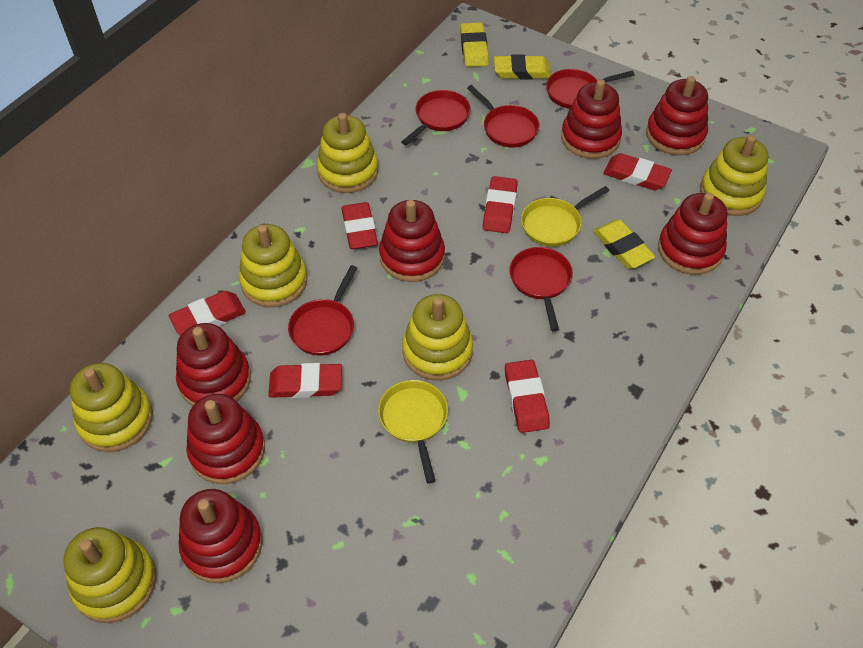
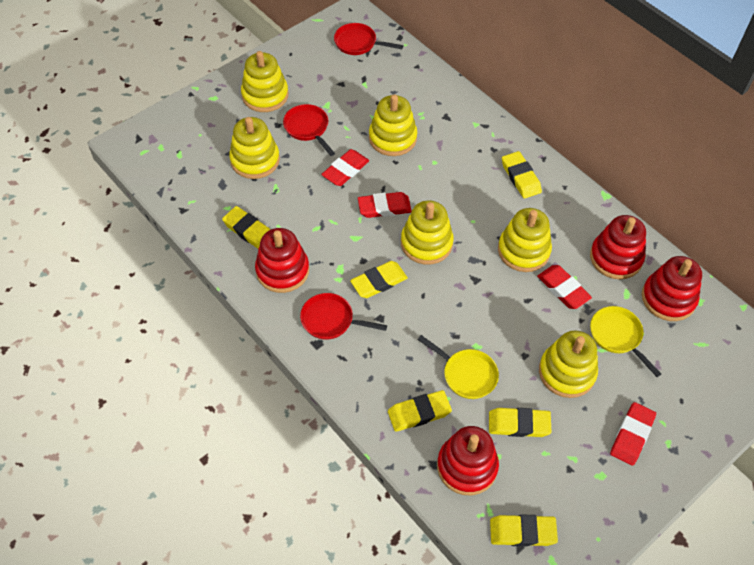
red eraser: [169,291,246,335] [268,363,342,398] [341,202,378,249] [483,176,518,233] [505,360,550,433] [603,153,672,190] = 6 -> [321,149,369,186] [358,192,412,218] [537,265,592,309] [610,402,656,466] = 4
red pan: [288,265,357,356] [401,90,470,145] [467,85,539,148] [509,247,573,332] [546,69,634,109] = 5 -> [283,104,335,156] [300,293,387,340] [334,23,403,55] = 3
red stacking toy: [176,323,251,406] [178,489,263,583] [186,394,265,484] [379,200,445,282] [561,79,622,159] [646,76,708,155] [658,193,727,275] = 7 -> [255,228,309,293] [437,426,499,496] [590,215,646,279] [642,256,702,321] = 4
yellow eraser: [460,22,489,67] [494,55,551,79] [593,219,656,269] = 3 -> [222,206,271,249] [350,261,408,298] [388,390,452,432] [489,408,551,437] [490,515,558,546] [502,151,542,198] = 6

